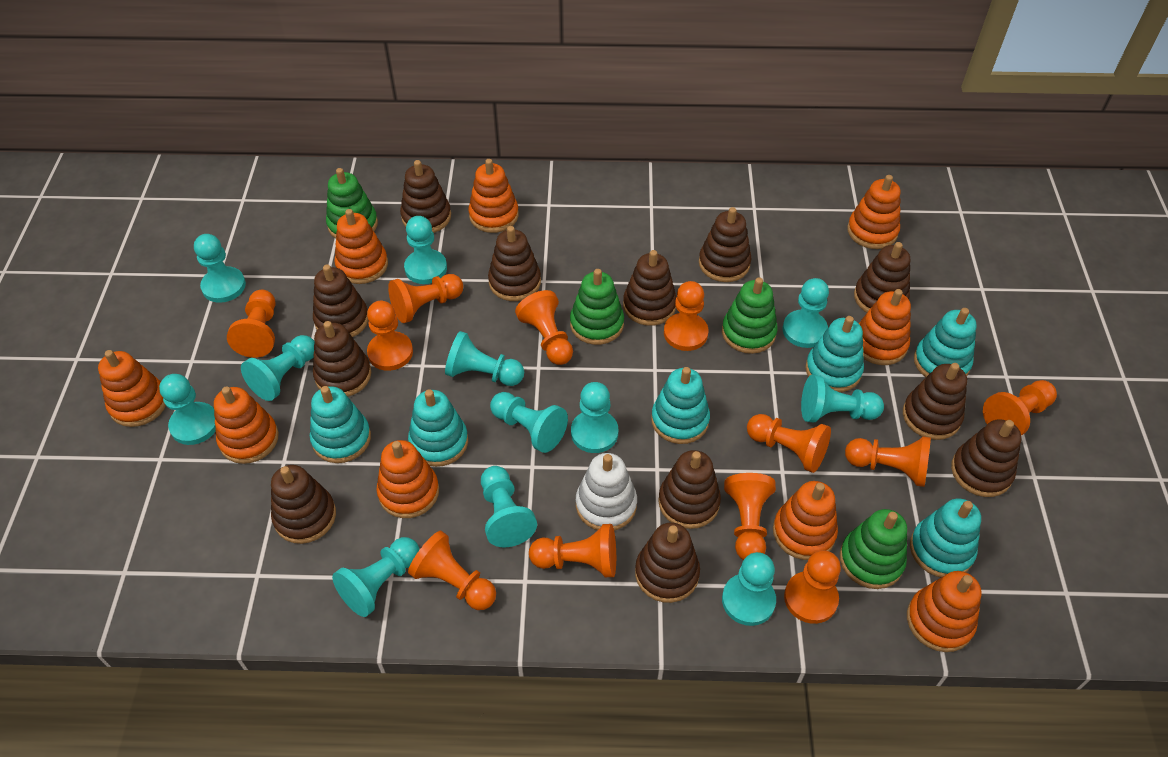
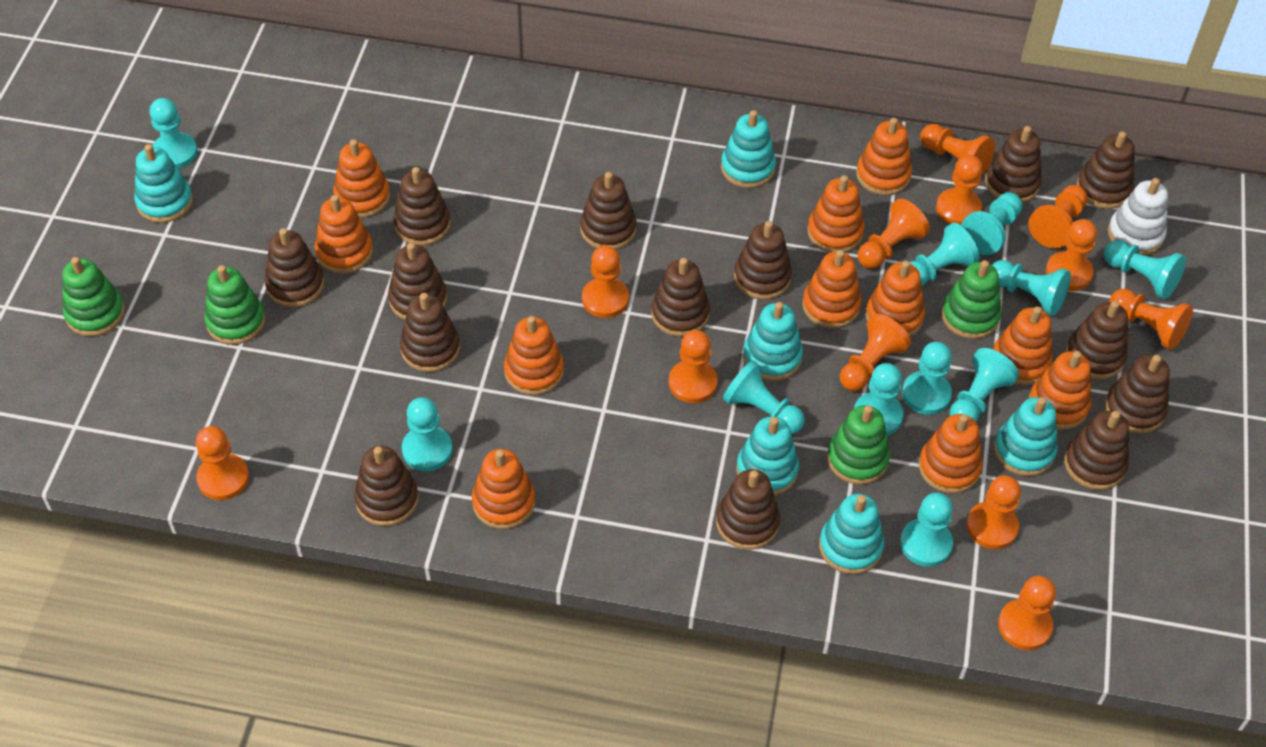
brown stacking toy: [271,465,336,544] [313,264,368,337] [313,321,371,397] [400,160,451,233] [488,226,541,301] [623,250,677,326] [635,522,700,603] [658,450,721,529] [699,207,751,282] [854,242,910,313] [903,363,967,440] [951,419,1022,497] = 12 -> [264,228,324,307] [354,446,419,526] [388,243,447,320] [393,167,451,246] [400,293,460,372] [580,172,636,249] [651,258,710,337] [716,469,780,550] [734,221,792,300] [985,126,1042,203] [1064,411,1129,490] [1066,301,1128,379] [1076,131,1134,209] [1105,355,1170,434] = 14
orange stacking toy: [98,350,166,427] [214,386,279,464] [334,209,388,284] [376,440,439,518] [468,159,519,233] [773,481,838,560] [847,175,901,249] [859,289,911,365] [907,571,982,652] = 9 -> [315,195,373,274] [333,139,390,218] [472,449,535,529] [504,316,564,395] [802,250,861,328] [807,175,865,253] [856,118,912,195] [865,261,925,336] [919,414,982,494] [993,306,1053,385] [1029,351,1091,430] = 11
turquoise pawn: [159,374,215,445] [194,234,246,303] [241,335,315,401] [332,537,419,617] [404,216,447,284] [445,331,524,386] [481,466,537,547] [490,392,568,453] [571,382,618,453] [722,552,776,626] [783,278,829,348] [801,375,884,423] = 12 -> [150,98,198,169] [402,397,453,471] [723,360,805,434] [854,363,904,435] [900,492,953,567] [902,342,952,415] [910,223,979,286] [950,348,1019,422] [961,192,1023,255] [992,260,1071,316] [1104,240,1186,299] = 11

